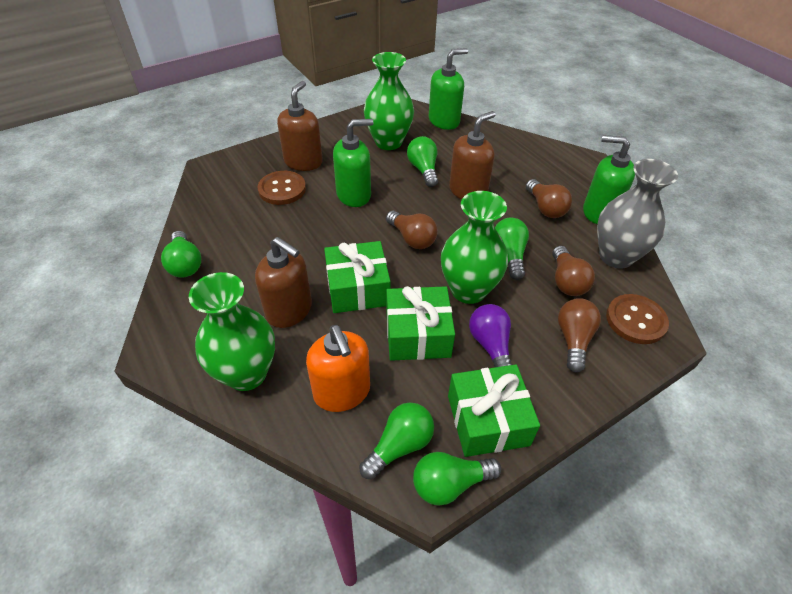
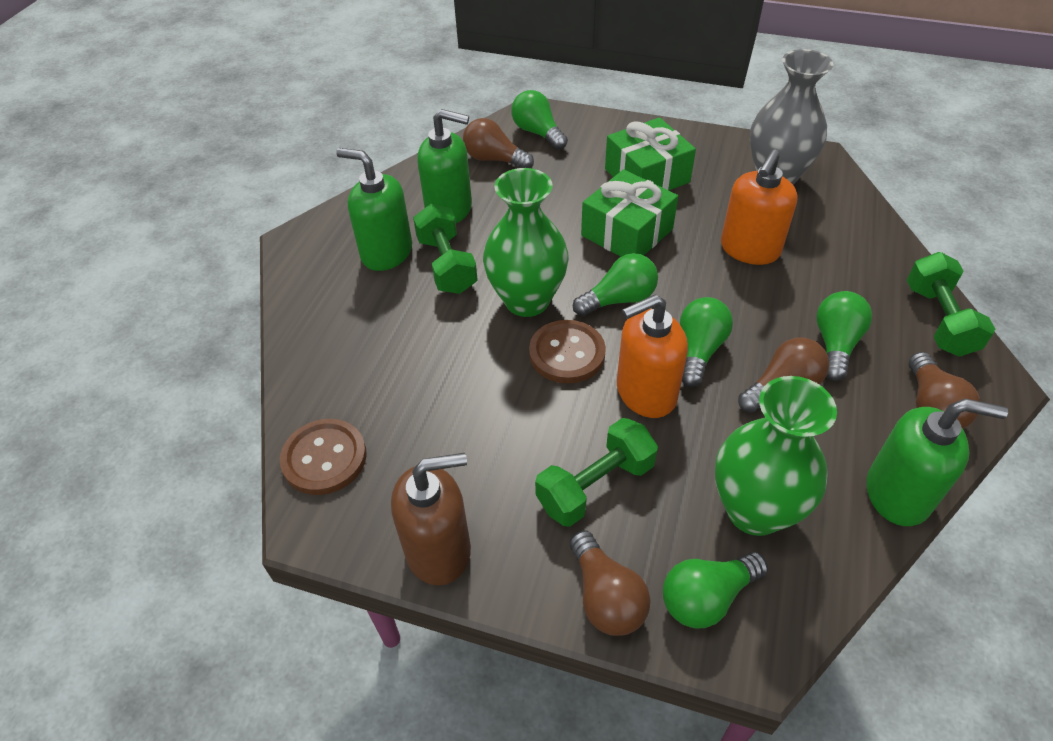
brown soap dispenser: [255,237,312,328] [277,81,323,171] [449,111,496,199] = 3 -> [391,453,471,586] = 1
green dumbbell: none = 0 -> [413,204,478,294] [535,418,658,527] [907,252,995,357] = 3
green gift: [324,241,391,313] [386,286,455,361] [448,364,540,457] = 3 -> [581,169,678,257] [605,118,696,190] = 2
green vase: [189,272,275,391] [364,52,414,150] [441,191,508,304] = 3 -> [483,168,569,317] [715,376,837,536] = 2
orange soap dispenser: [306,325,370,412] = 1 -> [617,294,688,418] [721,149,798,265] = 2
purple light bulb: [469,304,512,367] = 1 -> none = 0

